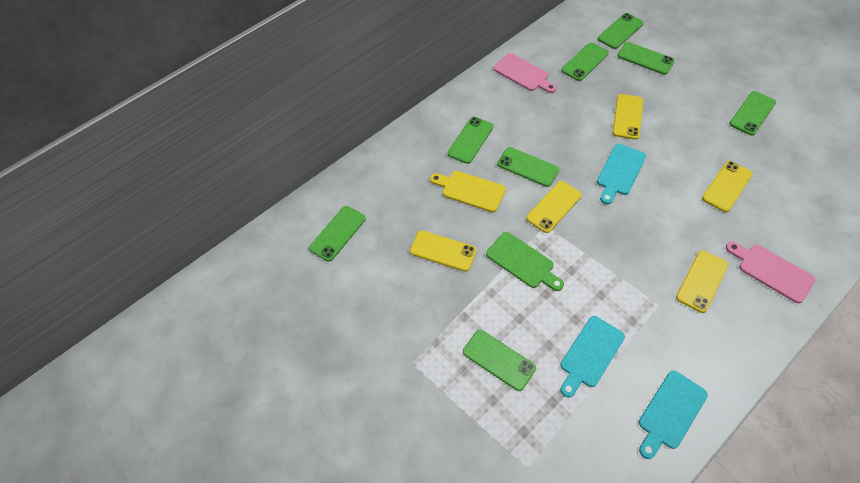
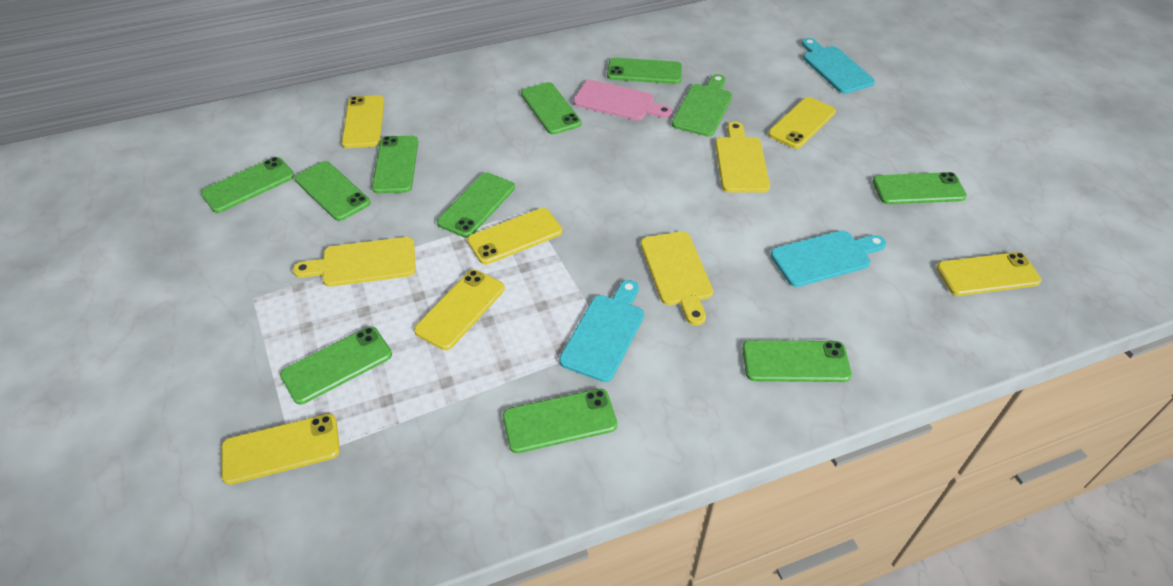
green phone: [309,206,366,262] [447,117,494,164] [463,330,536,391] [497,147,559,187] [562,43,609,81] [598,13,643,49] [617,42,675,75] [729,91,776,136] = 8 -> [201,157,295,213] [280,326,392,405] [295,161,370,221] [372,136,418,194] [437,173,515,238] [503,389,617,453] [521,82,581,135] [607,58,682,84] [742,340,852,382] [873,172,967,204] = 10
pink cutting board: [493,53,556,93] [726,242,815,303] = 2 -> [573,80,672,121] = 1
yellow cutting board: [430,171,506,212] = 1 -> [293,237,416,287] [641,231,713,325] [715,121,770,193] = 3
yellow phone: [410,230,477,272] [526,181,582,233] [612,94,643,140] [676,250,728,313] [702,161,753,212] = 5 -> [221,414,340,485] [342,95,384,148] [414,270,505,350] [467,208,562,265] [768,97,836,149] [936,252,1042,296] = 6

